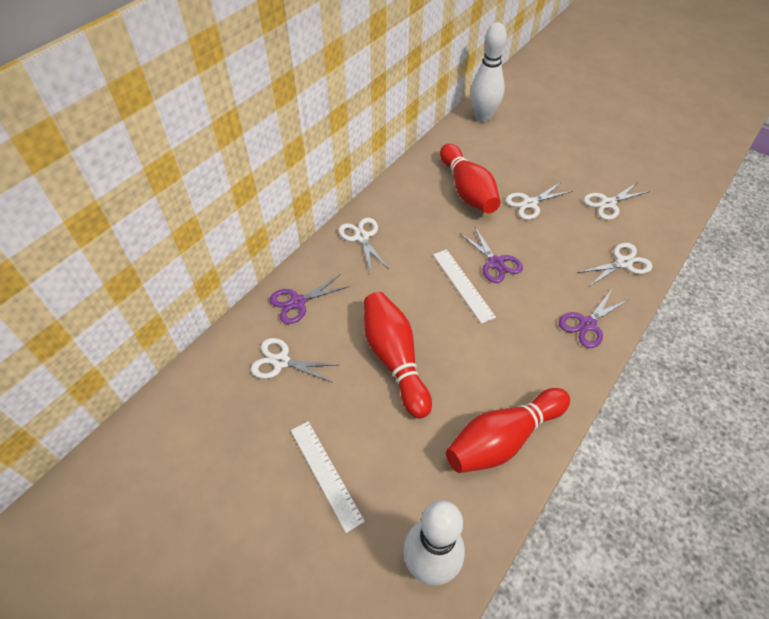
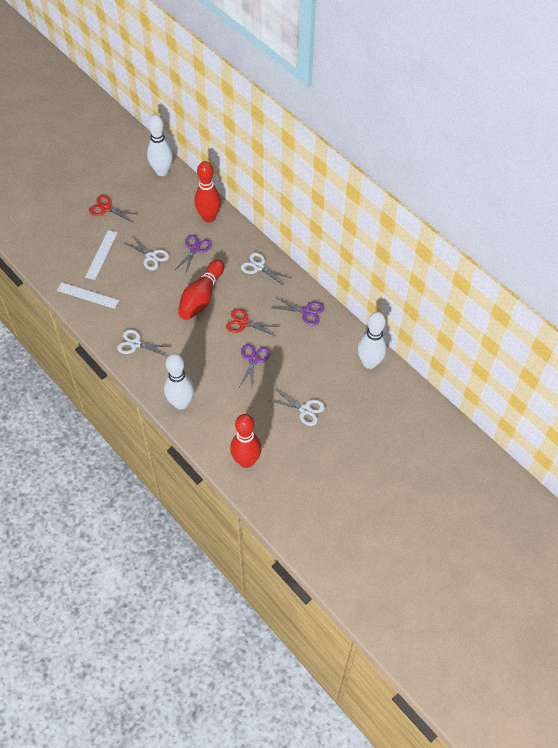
red scissors: none = 0 -> [89,195,136,222] [226,309,276,336] = 2
white bowling pin: [403,500,465,586] [470,22,507,122] = 2 -> [147,114,173,176] [164,353,194,410] [358,312,387,369] = 3
white scissors: [251,338,337,383] [339,218,389,272] [505,182,573,220] [577,243,653,286] [583,183,650,220] = 5 -> [117,329,172,357] [123,235,169,270] [241,252,291,286] [269,390,325,426] = 4

